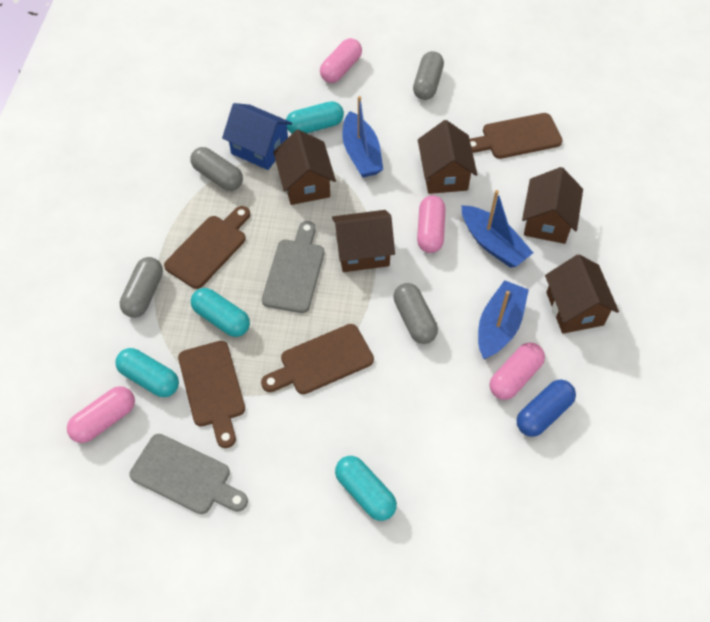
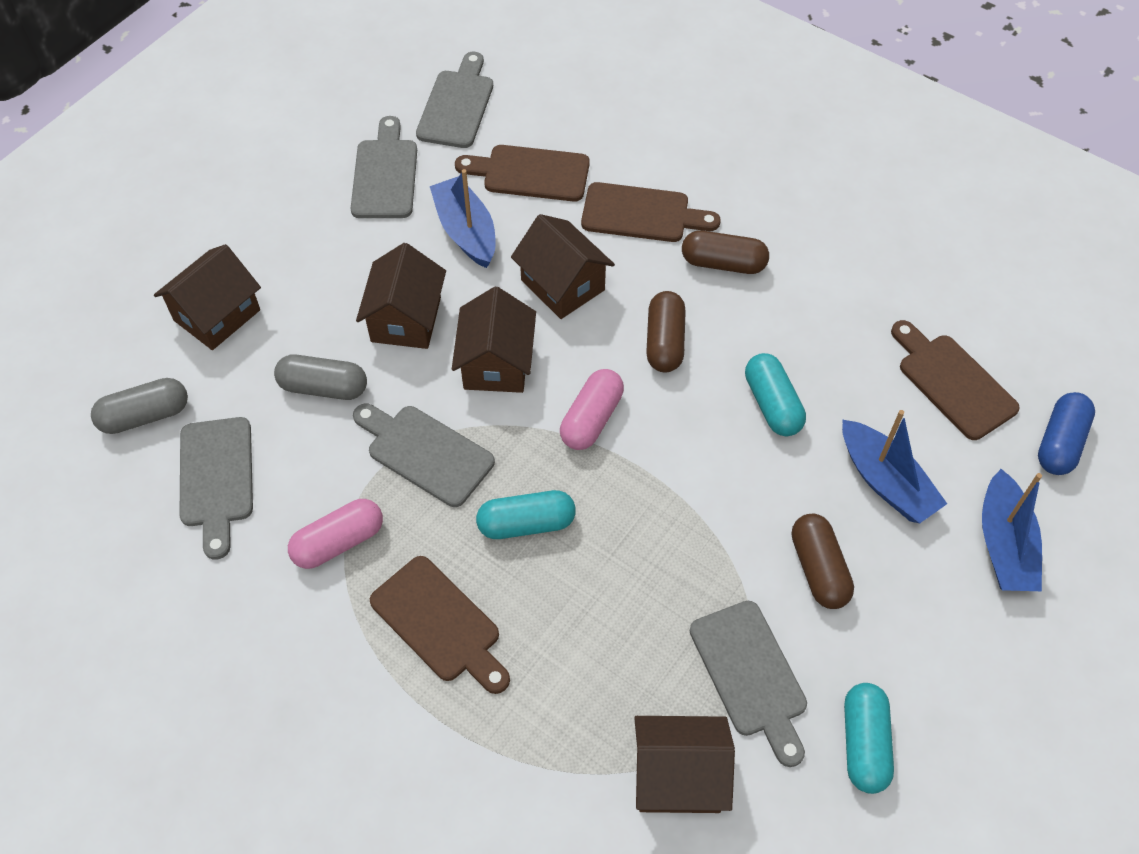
blue house: [222,103,292,170] = 1 -> none = 0
brown capsule: none = 0 -> [646,291,686,373] [682,231,769,274] [792,514,854,609] = 3
grey capsule: [120,257,163,318] [190,147,243,191] [393,283,438,344] [413,51,444,100] = 4 -> [91,378,188,434] [274,354,367,400] = 2
grey cutting board: [129,434,248,514] [262,221,324,313] = 2 -> [179,417,253,560] [351,116,417,218] [353,404,495,507] [416,52,493,148] [690,601,807,767] = 5
pink capsule: [67,386,135,443] [320,38,362,83] [417,195,445,253] [490,343,545,400] = 4 -> [288,499,383,569] [560,369,624,450] = 2
turquoise capsule: [115,348,179,397] [191,288,250,337] [286,101,344,133] [335,456,397,521] = 4 -> [476,490,576,539] [745,353,806,436] [844,683,894,794] = 3

